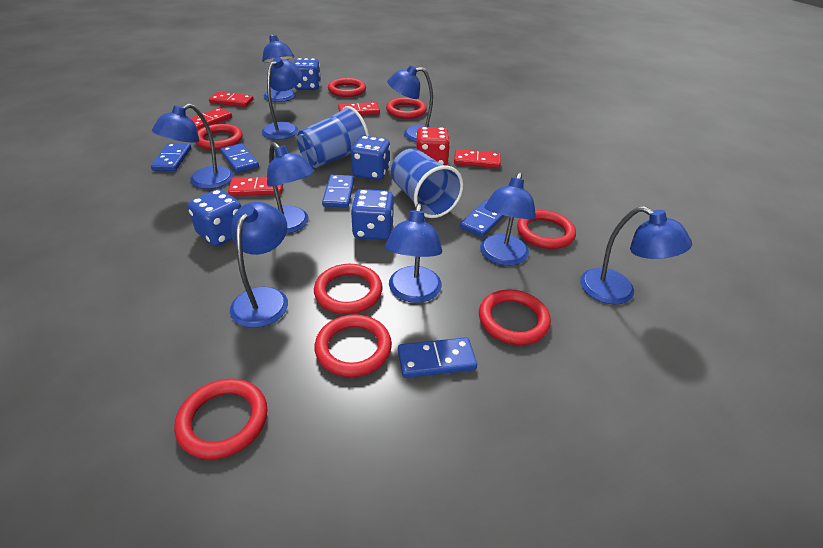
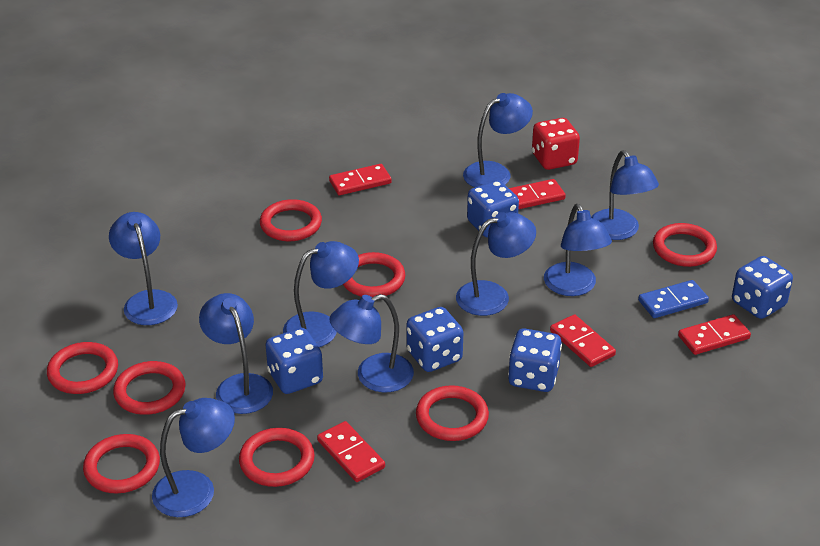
blue cup: [297,106,369,168] [391,148,463,218] = 2 -> none = 0
blue dice: [188,189,241,246] [294,58,321,90] [351,136,390,180] [351,189,394,240] = 4 -> [265,328,323,394] [407,307,463,372] [467,180,519,237] [508,328,562,392] [732,256,793,319] = 5
blue domino: [151,143,191,171] [221,143,259,173] [322,175,354,208] [398,337,477,378] [460,199,505,237] = 5 -> [638,280,709,318] = 1

